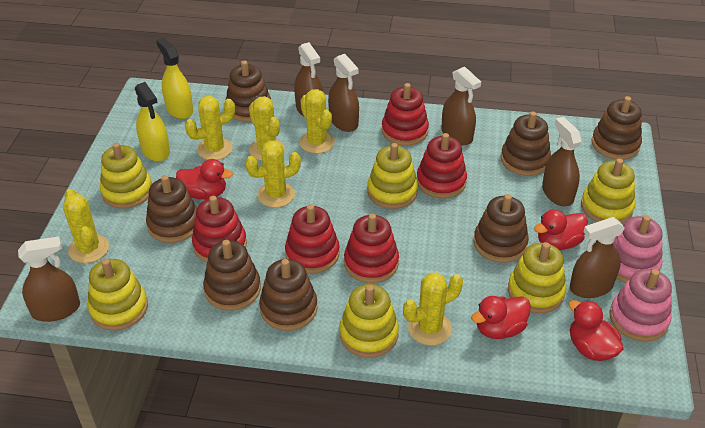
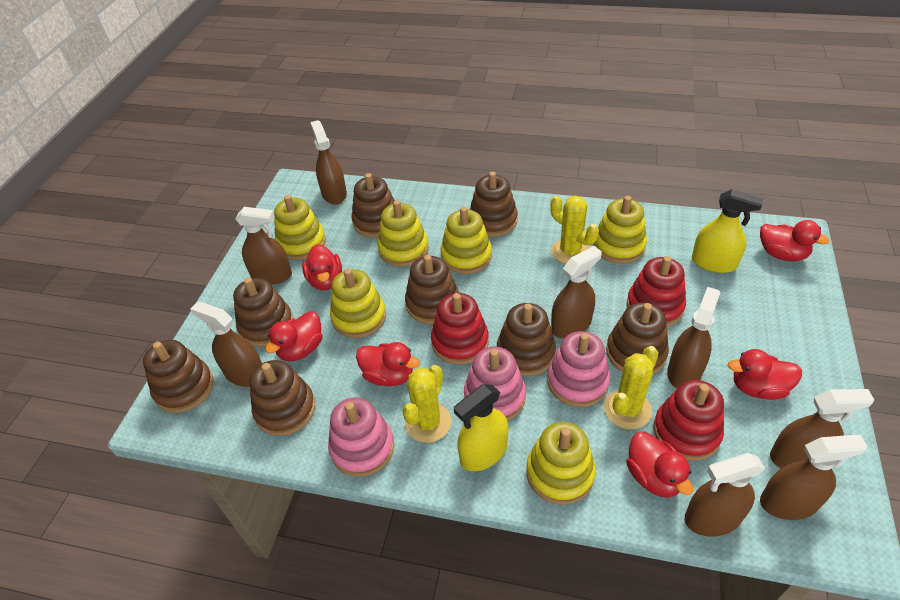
brown spray bottle: [18,236,80,322] [294,42,323,117] [328,54,359,132] [441,67,481,145] [542,117,582,206] [570,217,625,298] = 6 -> [190,302,262,387] [236,207,292,284] [310,120,347,205] [551,246,602,338] [667,287,720,388] [685,453,765,537] [760,435,868,520] [770,389,874,468] = 8
brown stacking toy: [146,175,197,243] [203,240,261,311] [225,61,271,122] [259,259,318,331] [473,194,529,263] [501,112,551,176] [592,96,642,160] = 7 -> [143,340,214,413] [233,277,293,347] [250,360,315,436] [351,173,395,238] [405,255,459,324] [469,172,518,237] [497,303,556,376] [606,302,669,374] = 8
pink stacking toy: [609,269,672,341] [613,215,663,283] = 2 -> [328,397,394,477] [464,347,526,421] [547,331,610,407] = 3
red duck: [176,159,233,200] [471,296,531,339] [534,209,588,250] [569,300,623,361] = 4 -> [265,311,322,361] [302,244,342,290] [356,342,420,386] [626,432,693,498] [728,349,802,400] [760,220,829,261] = 6
red stacking toy: [192,196,247,263] [285,204,339,274] [344,214,399,283] [382,83,429,146] [417,133,467,199] = 5 -> [431,293,489,365] [627,256,686,327] [653,380,724,461] = 3
yellow cactus: [63,189,109,263] [185,96,235,160] [245,141,301,208] [249,96,285,161] [299,89,335,154] [403,272,463,346] = 6 -> [402,365,451,443] [550,196,599,264] [604,346,658,429] = 3

